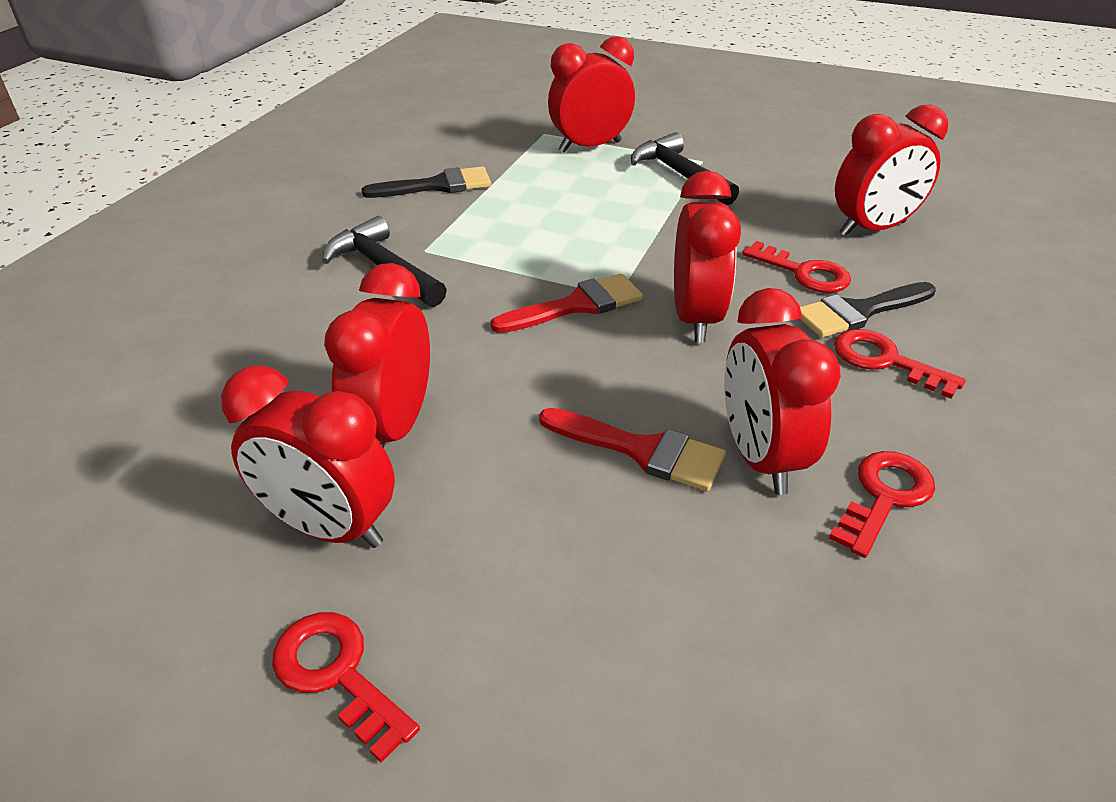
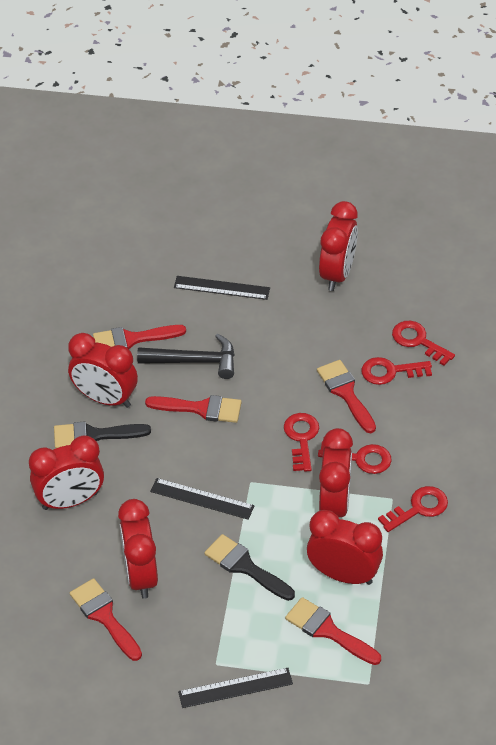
black hammer: [322,216,447,307] [631,132,739,205] = 2 -> [137,334,235,379] = 1
black ruler: none = 0 -> [150,478,254,520] [174,276,270,300] [178,668,293,708] = 3
red brush: [491,273,643,333] [539,408,726,491] = 2 -> [70,578,142,661] [93,325,186,349] [145,395,242,423] [285,597,381,665] [317,360,376,433] = 5
red key: [272,612,420,763] [742,241,851,293] [829,451,935,558] [834,329,966,399] = 4 -> [284,413,319,472] [318,441,392,474] [362,357,432,385] [378,486,448,532] [392,321,455,366] = 5

